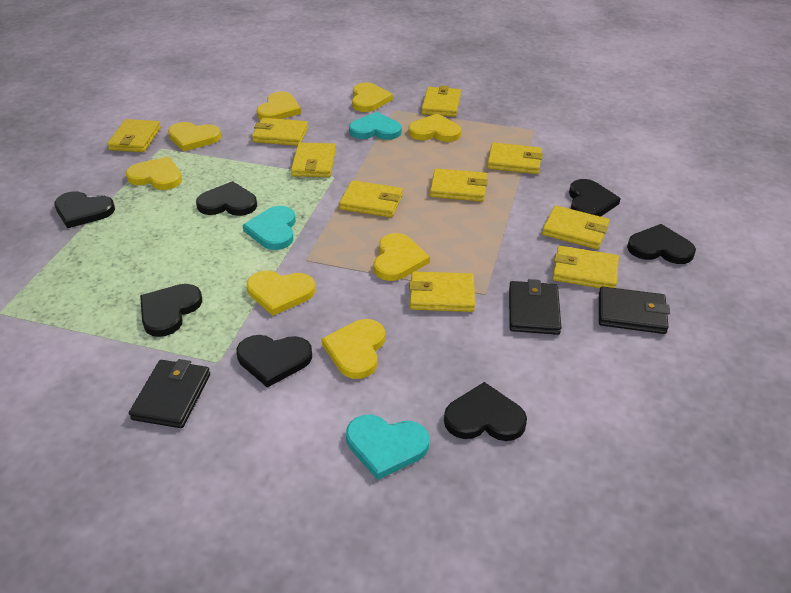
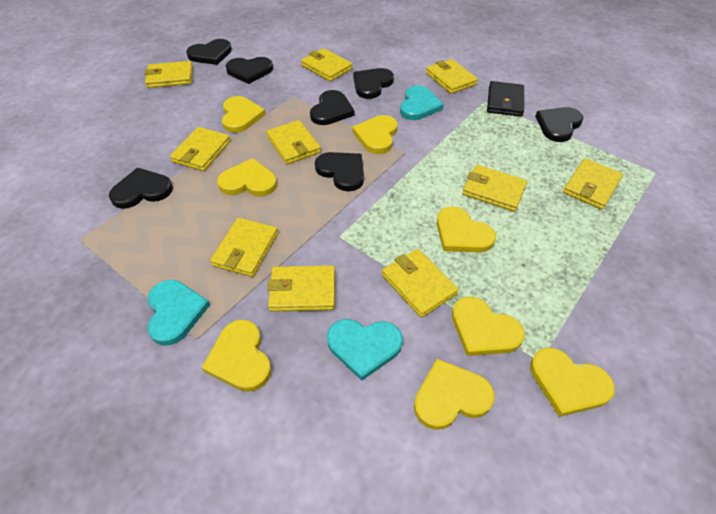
black wallet: [129,359,210,428] [509,279,561,335] [599,286,670,334] = 3 -> [487,81,524,117] = 1

